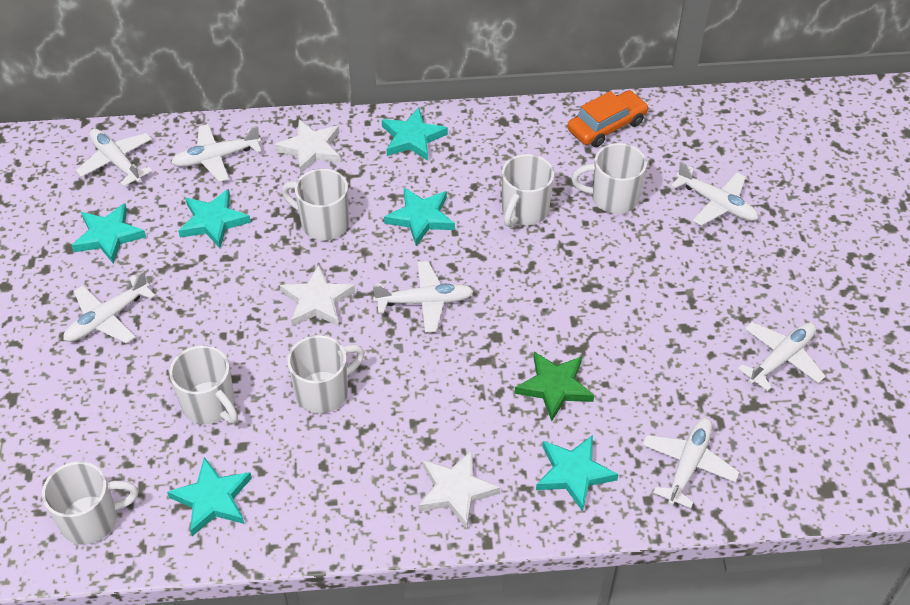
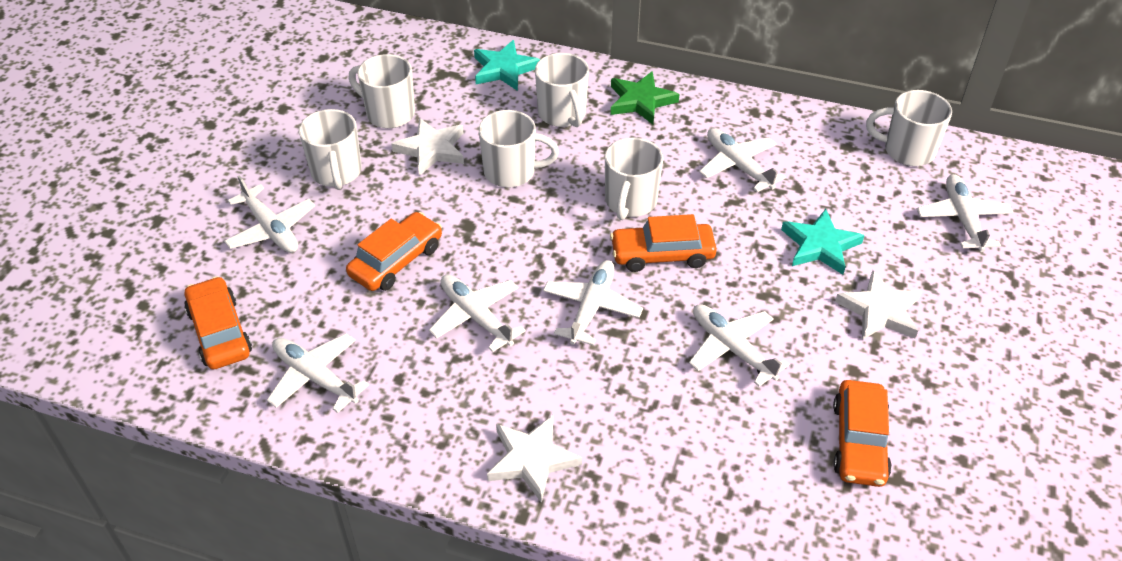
orange car: [567,90,649,147] = 1 -> [184,276,252,369] [346,212,442,291] [610,214,717,272] [833,380,892,487] = 4
turquoise star: [71,203,146,264] [167,457,252,536] [178,189,251,248] [382,107,448,161] [384,188,455,246] [536,435,619,512] = 6 -> [474,40,540,91] [781,209,865,275] = 2

